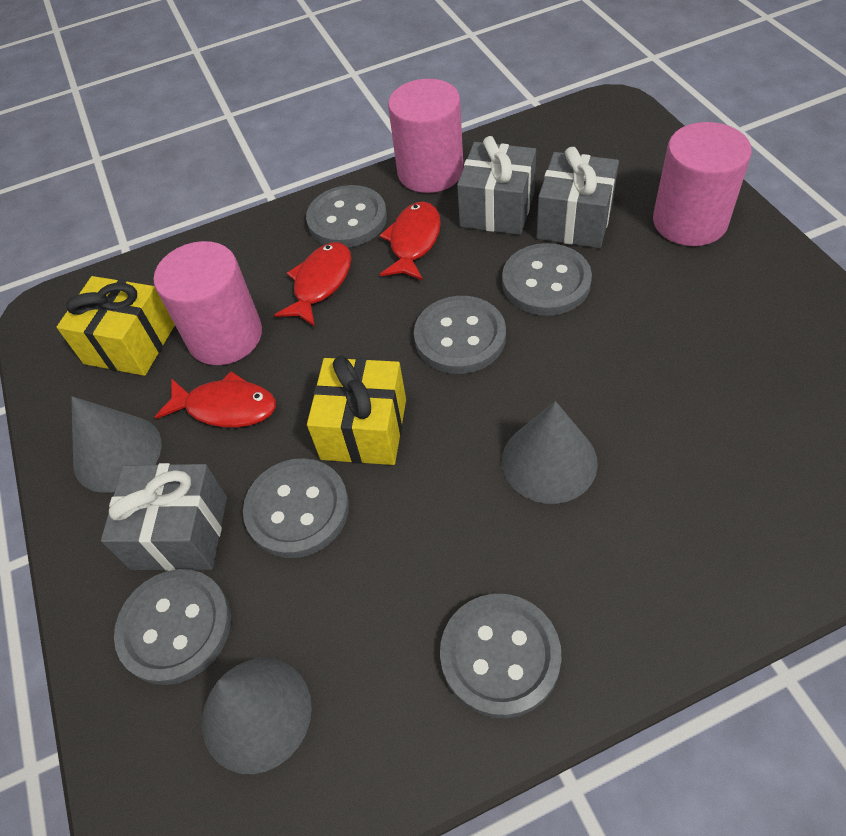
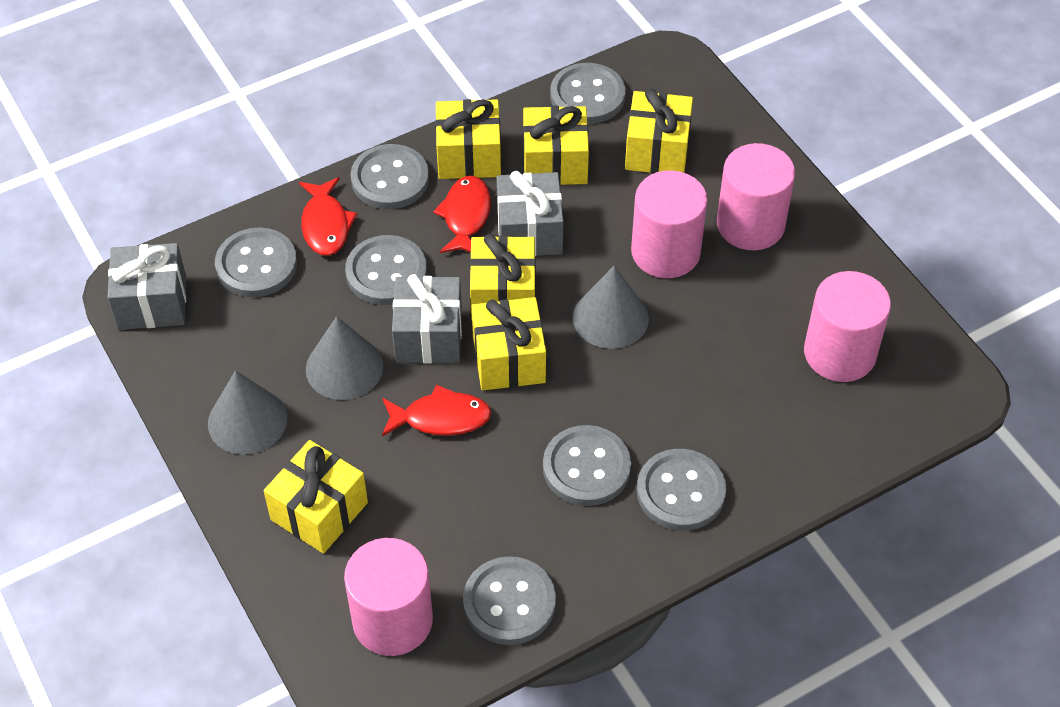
grey button: [114,569,231,685] [243,458,349,558] [306,185,387,247] [414,296,506,374] [440,594,562,719] [502,243,592,316] = 6 -> [215,227,297,297] [345,235,427,305] [350,144,429,209] [463,556,556,645] [543,425,631,506] [550,63,625,124] [637,449,726,531] = 7
pink cylinder: [154,241,262,365] [388,79,464,193] [653,122,752,246] = 3 -> [344,538,433,656] [631,170,707,278] [717,143,795,250] [804,271,891,382] = 4
yellow gift: [57,276,175,376] [307,355,406,465] = 2 -> [264,440,368,554] [435,99,501,179] [470,234,536,320] [472,297,546,390] [523,106,589,185] [625,88,693,173] = 6

